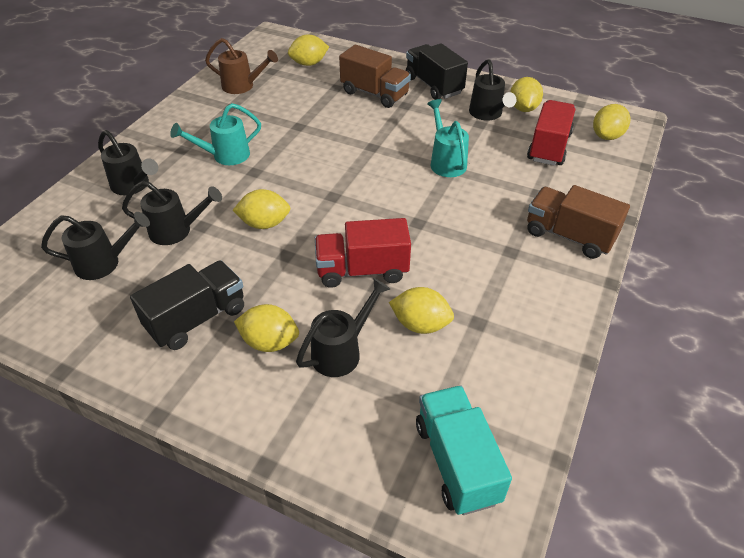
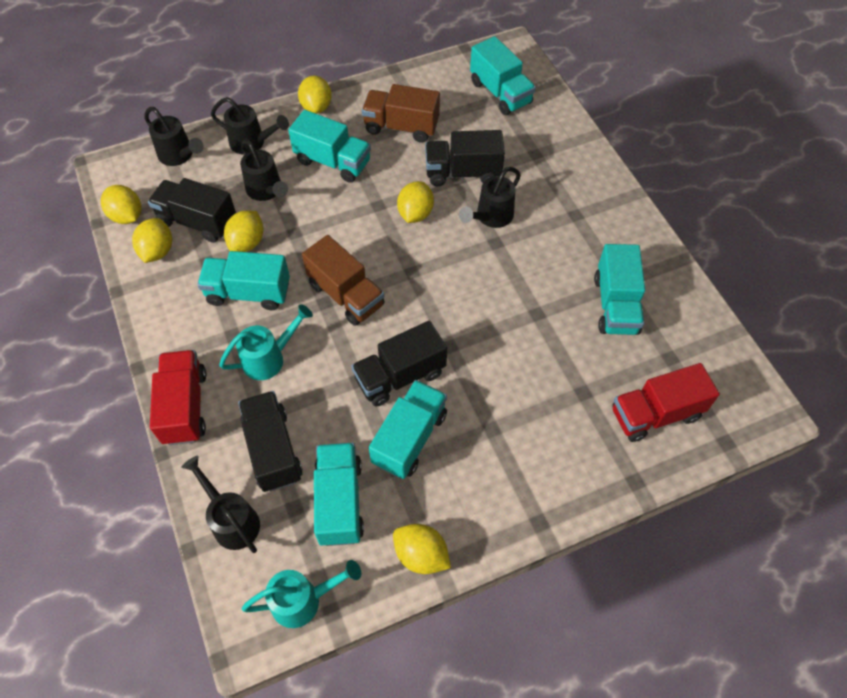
black truck: [130,260,244,350] [406,43,468,100] = 2 -> [148,178,236,243] [238,391,303,492] [352,321,447,407] [425,130,505,186] = 4
brown watering can: [205,38,278,94] = 1 -> none = 0
turquoise truck: [416,385,512,515] = 1 -> [197,251,290,310] [288,110,371,183] [314,443,364,546] [369,380,447,479] [470,36,536,115] [594,244,645,335] = 6

